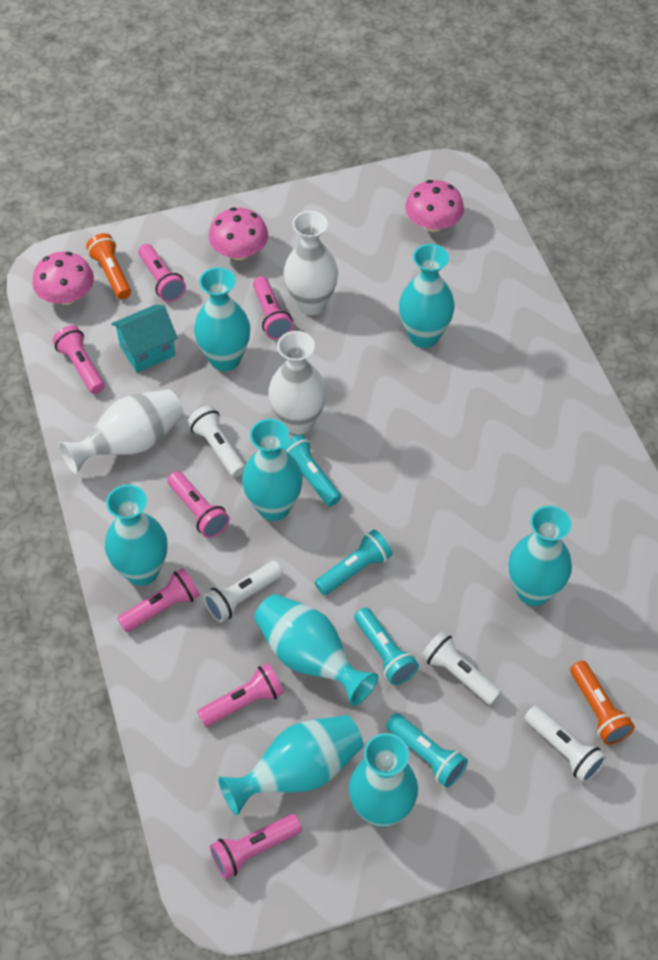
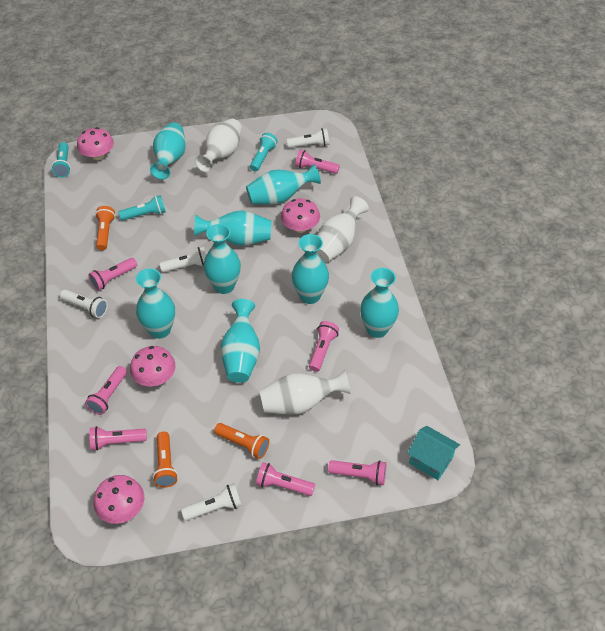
orange flashlight: [86,233,131,299] [570,661,635,745] = 2 -> [95,206,115,250] [153,432,178,488] [214,423,269,459] = 3
pink mushroom: [32,252,94,305] [209,207,268,260] [405,180,464,232] = 3 -> [77,127,114,160] [94,475,145,524] [130,346,176,387] [281,198,320,233] = 4
turquoise flashlight: [281,434,341,506] [315,529,393,595] [354,607,419,685] [386,713,468,787] = 4 -> [51,142,71,178] [119,195,166,221] [250,133,278,172] = 3

